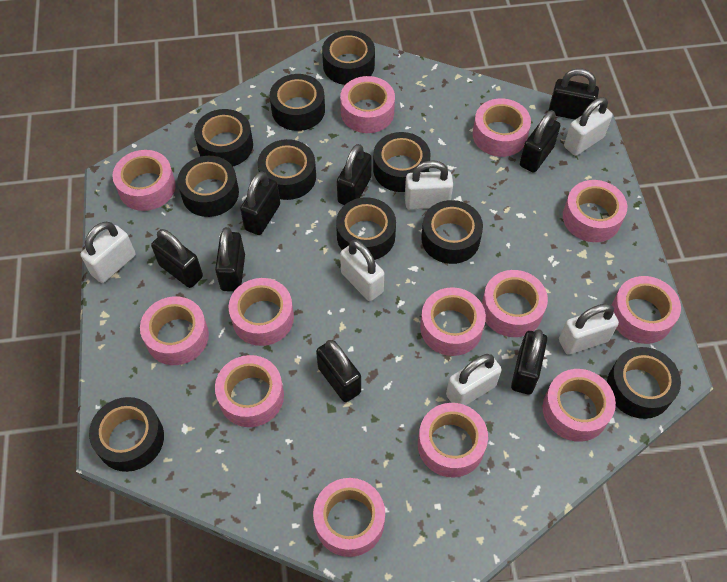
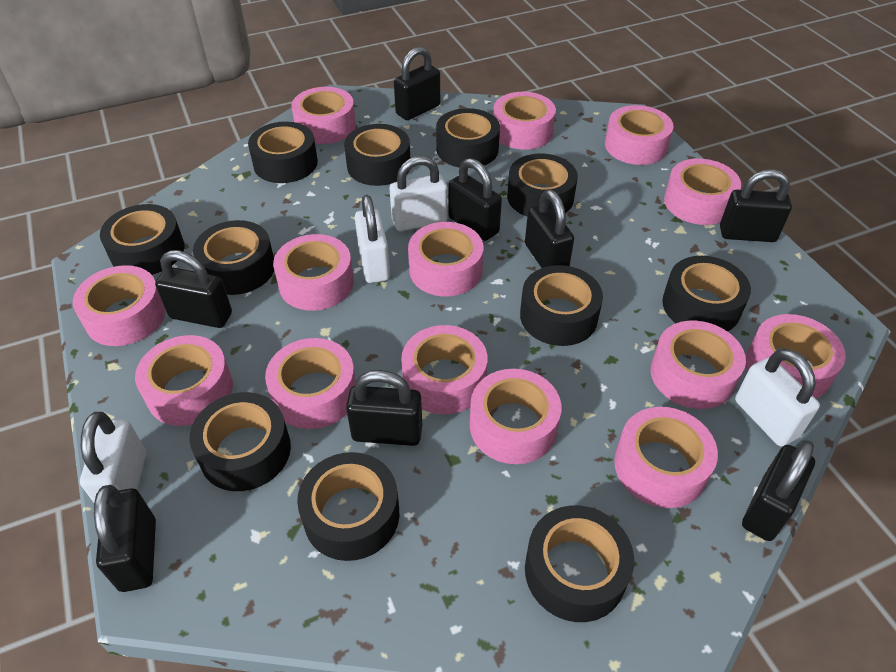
black tape: [89,397,164,472] [177,156,239,217] [194,109,253,166] [258,139,316,200] [270,74,325,131] [322,30,375,85] [336,197,396,260] [373,132,431,192] [421,200,483,264] [607,347,681,419] = 10 -> [100,204,184,275] [190,392,291,491] [193,220,274,295] [248,122,318,183] [297,452,399,561] [344,124,410,186] [436,108,500,168] [507,153,578,216] [520,265,603,346] [525,505,634,622] [662,256,751,331] = 11
pink tape: [113,150,176,211] [140,296,209,365] [215,355,284,427] [229,278,294,346] [313,478,385,557] [340,76,395,133] [418,403,488,478] [420,287,486,356] [472,99,531,157] [482,270,548,337] [543,369,616,442] [563,180,627,242] [612,276,681,344] = 13 -> [73,265,166,346] [135,335,233,426] [265,338,356,429] [273,234,354,311] [292,87,356,144] [401,325,488,414] [408,222,484,296] [470,369,561,464] [493,92,556,150] [605,105,673,165] [614,407,718,508] [650,321,746,409] [664,159,741,225] [746,314,846,399] = 14
white padlock: [80,222,136,283] [340,240,384,301] [405,160,453,209] [446,354,502,405] [559,304,619,355] [564,97,613,156] = 6 -> [80,412,146,502] [355,195,390,283] [390,156,448,231] [735,349,820,446] = 4

